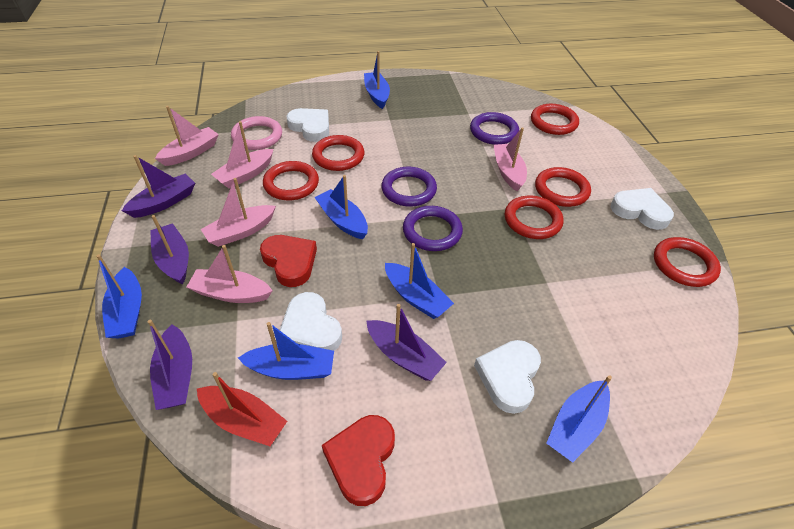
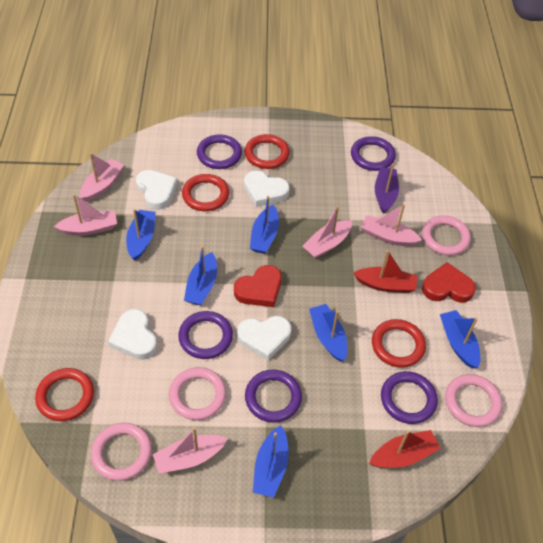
pink ring: [231,116,282,150] = 1 -> [91,423,152,481] [169,367,226,420] [422,215,471,255] [445,374,502,427] = 4
purple boat: [122,155,195,218] [148,320,192,410] [150,215,189,285] [367,304,447,381] = 4 -> [375,163,399,214] = 1
purple ring: [381,167,437,207] [403,206,463,251] [470,112,519,145] = 3 -> [178,311,233,359] [197,134,242,169] [245,370,302,423] [351,136,396,171] [381,371,438,424] = 5
red boat: [197,372,287,446] = 1 -> [353,250,417,293] [369,430,440,468] = 2
red ring: [263,161,319,200] [312,135,365,171] [505,196,564,239] [531,104,579,135] [535,167,591,207] [654,237,721,287] = 6 -> [35,368,94,421] [182,174,229,211] [245,134,290,169] [372,319,426,368] = 4

